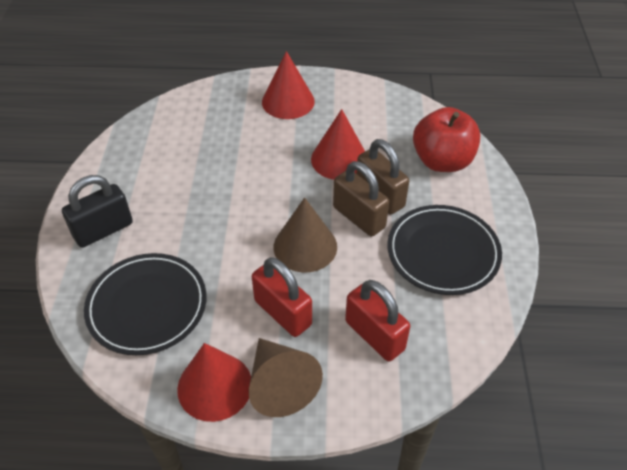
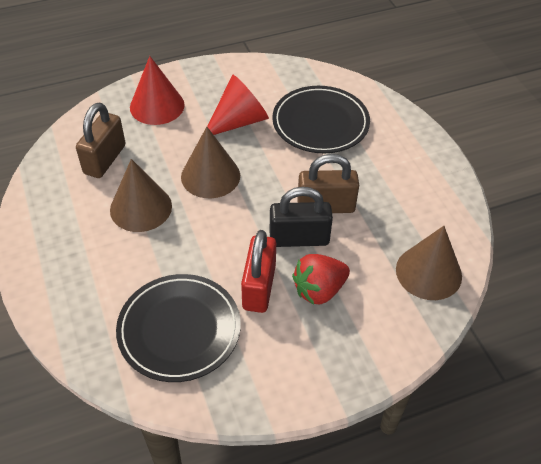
brown cone: [249,338,323,417] [274,198,337,272] = 2 -> [110,159,172,232] [181,127,240,198] [396,226,462,300] = 3
red apple: [413,107,480,172] = 1 -> none = 0
red cone: [177,343,251,422] [262,51,315,119] [311,109,365,180] = 3 -> [130,56,185,125] [207,74,269,135] = 2
red padlock: [252,257,312,337] [345,280,410,361] = 2 -> [241,230,276,313] = 1
red strawberry: none = 0 -> [292,254,350,305] = 1

